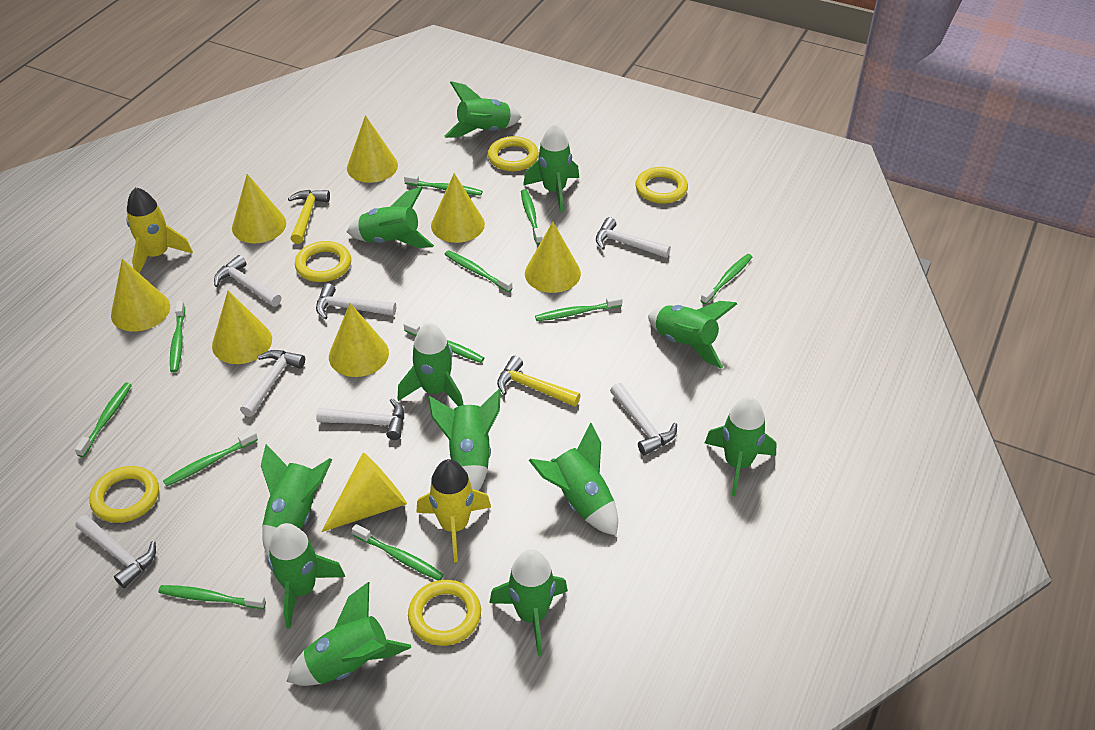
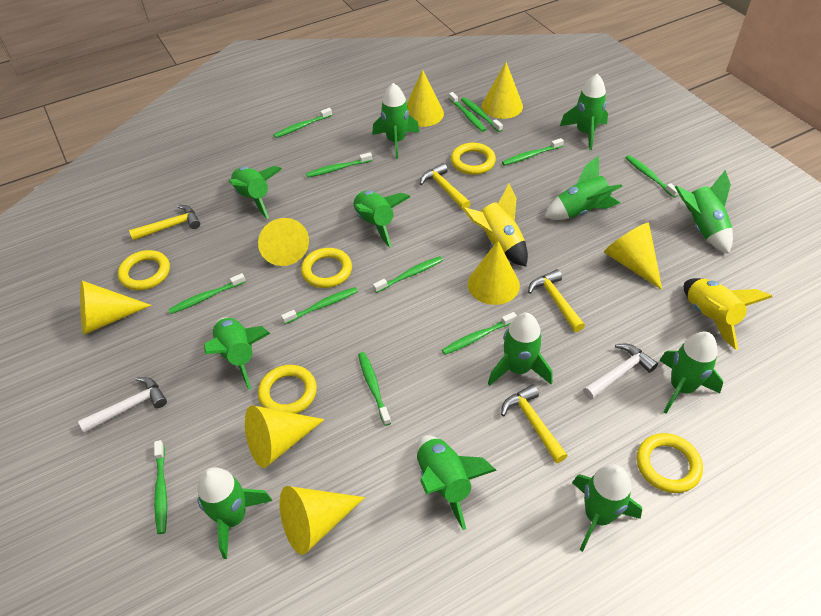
green toothbrush: [75,382,132,457] [158,585,266,609] [163,429,258,487] [170,301,185,373] [352,524,444,580] [404,174,482,196] [404,321,484,363] [444,250,513,292] [521,189,543,245] [535,295,623,321] [700,254,752,304] = 11 -> [154,440,167,534] [168,273,246,314] [274,108,332,138] [281,287,358,324] [306,153,372,178] [358,352,391,426] [373,256,443,293] [442,312,517,355] [449,92,486,132] [461,97,503,132] [502,138,564,166] [625,155,678,198] = 12
white hammer: [76,515,156,588] [214,255,281,307] [240,350,305,417] [316,283,396,320] [316,398,404,440] [596,217,671,258] [610,383,677,455] = 7 -> [78,377,167,433] [583,344,658,400] = 2
yellow hammer: [288,190,330,244] [497,356,581,407] = 2 -> [129,205,200,241] [420,163,471,210] [501,385,568,463] [528,269,585,332] = 4

